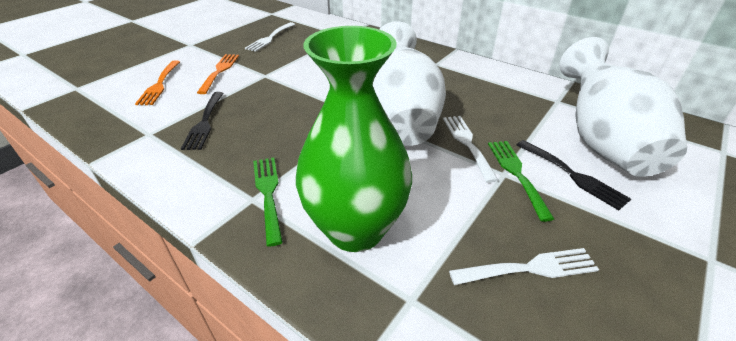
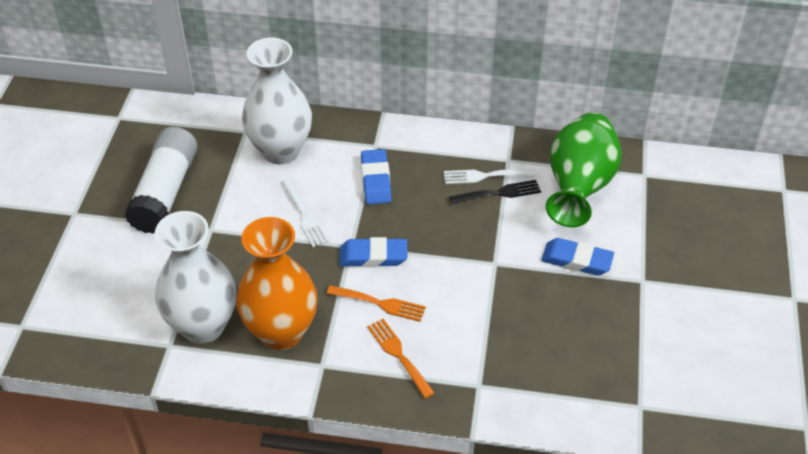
black fork: [181,92,223,150] [517,140,631,210] = 2 -> [449,180,541,204] = 1
blue eraser: none = 0 -> [339,237,407,267] [361,149,392,204] [541,238,614,276] = 3
green fork: [253,157,283,247] [488,141,554,222] = 2 -> none = 0
orange vase: none = 0 -> [236,217,318,350] = 1
white fork: [245,22,295,52] [443,116,498,183] [449,248,599,285] = 3 -> [282,178,329,247] [444,169,535,184] = 2
white glue stick: none = 0 -> [124,127,197,234] = 1

